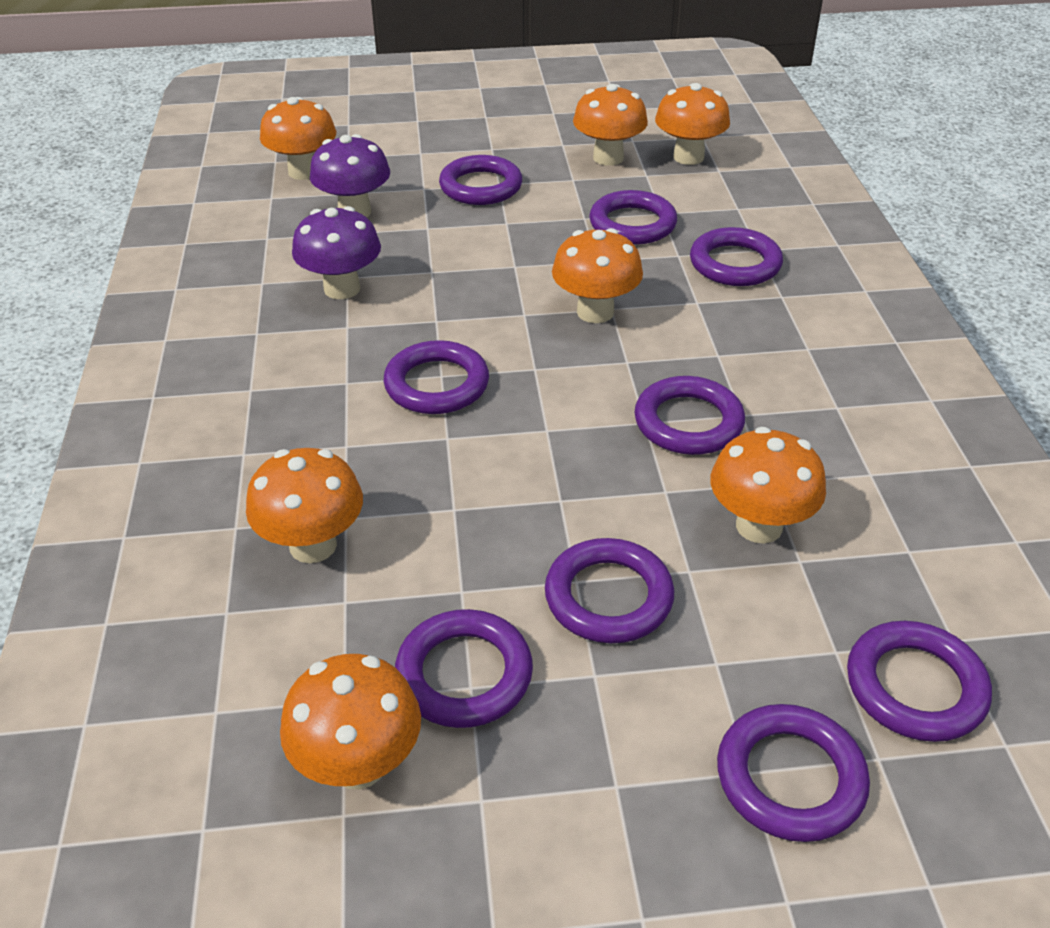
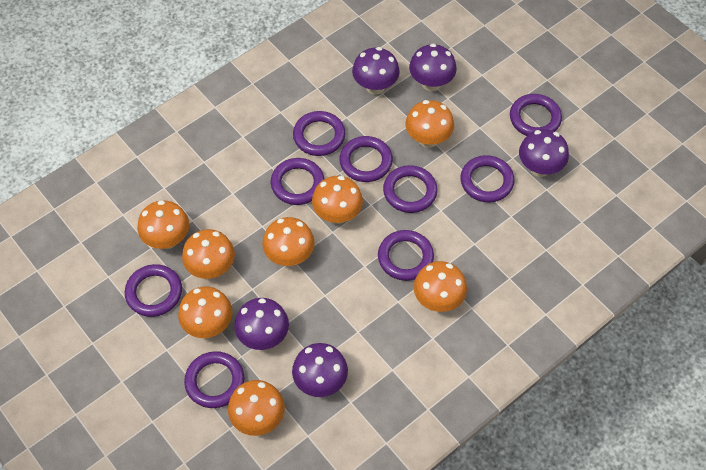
orange mushroom: [246,448,363,563] [260,97,336,180] [280,654,421,789] [552,228,643,323] [573,84,648,166] [655,83,730,165] [710,427,826,544] = 7 -> [137,200,189,249] [178,286,233,338] [182,229,235,279] [228,380,285,436] [262,217,315,266] [312,176,363,224] [405,100,454,148] [414,261,467,312] = 8
purple mushroom: [292,206,381,299] [310,134,390,218] = 2 -> [234,298,289,350] [292,343,348,397] [352,47,400,95] [409,44,457,91] [519,129,569,177] = 5

